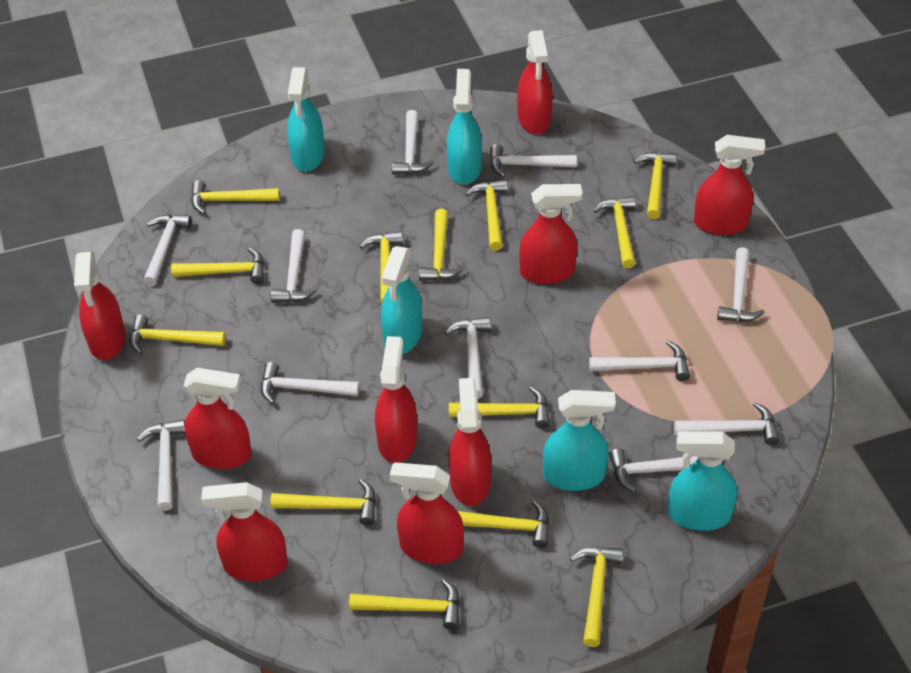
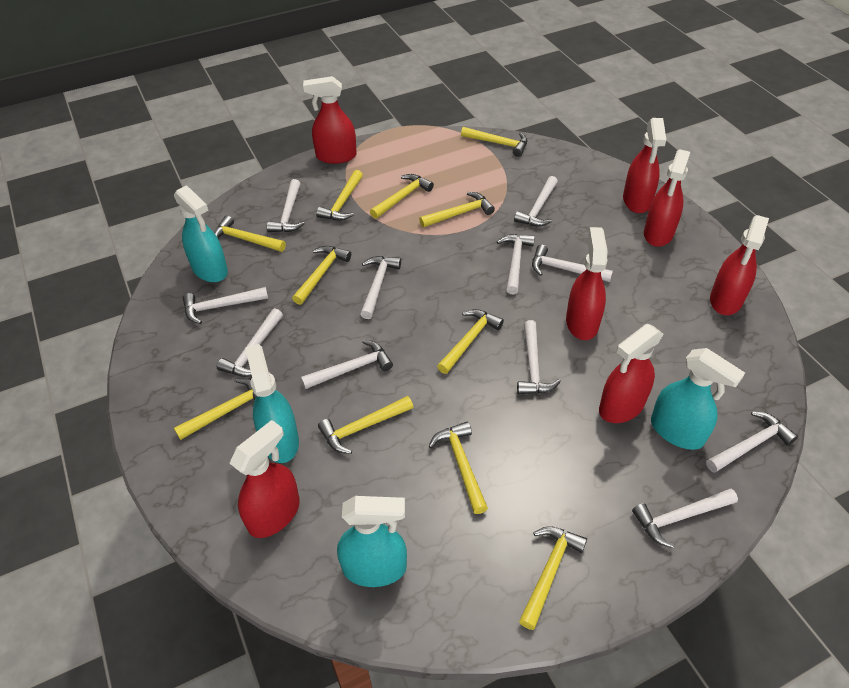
red spray bottle: [74,252,126,360] [184,368,251,469] [201,482,288,581] [375,336,417,463] [390,463,464,564] [449,378,491,506] [517,30,553,134] [519,184,583,284] [694,135,765,235] = 9 -> [230,420,300,538] [303,76,357,164] [566,227,607,340] [599,324,663,423] [623,118,666,213] [644,149,690,247] [710,215,769,315] = 7
turquoise spray bottle: [287,67,325,171] [381,246,422,354] [447,69,482,185] [543,390,616,491] [668,431,737,531] = 5 -> [174,185,228,282] [245,344,299,463] [337,496,407,587] [651,348,745,450] = 4
yellow hammer: [130,314,226,355] [171,248,264,284] [191,180,280,214] [270,479,376,525] [349,579,460,630] [360,231,403,304] [419,209,464,281] [449,386,550,429] [458,500,549,548] [466,180,508,251] [570,547,623,647] [594,196,636,268] [634,152,677,219] = 13 -> [174,379,257,440] [214,216,286,252] [292,246,351,305] [316,170,363,221] [318,396,413,454] [370,174,434,219] [419,192,495,227] [429,422,488,514] [437,309,504,374] [461,127,527,157] [519,526,587,630] = 11

